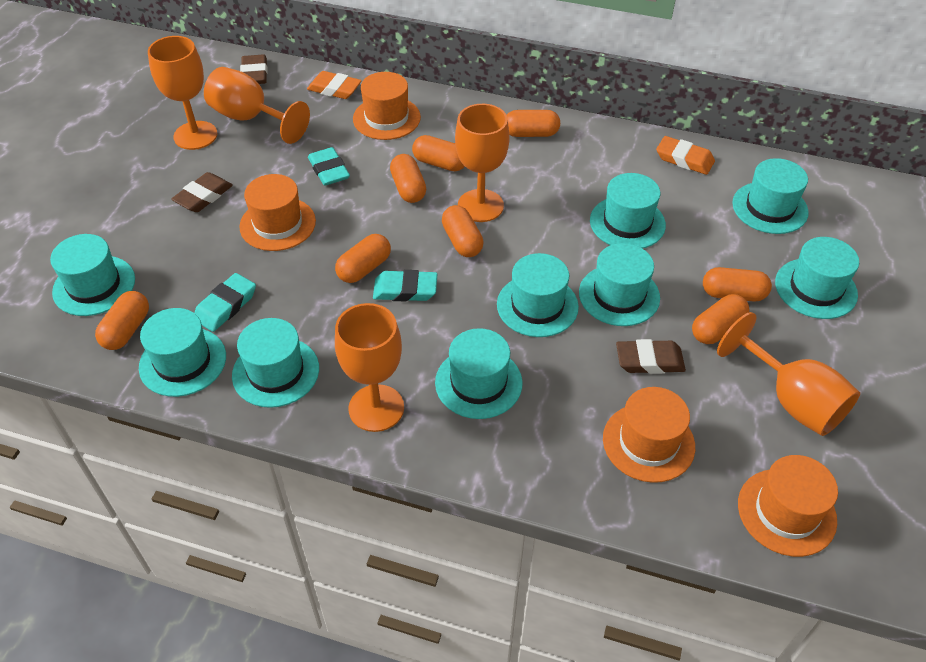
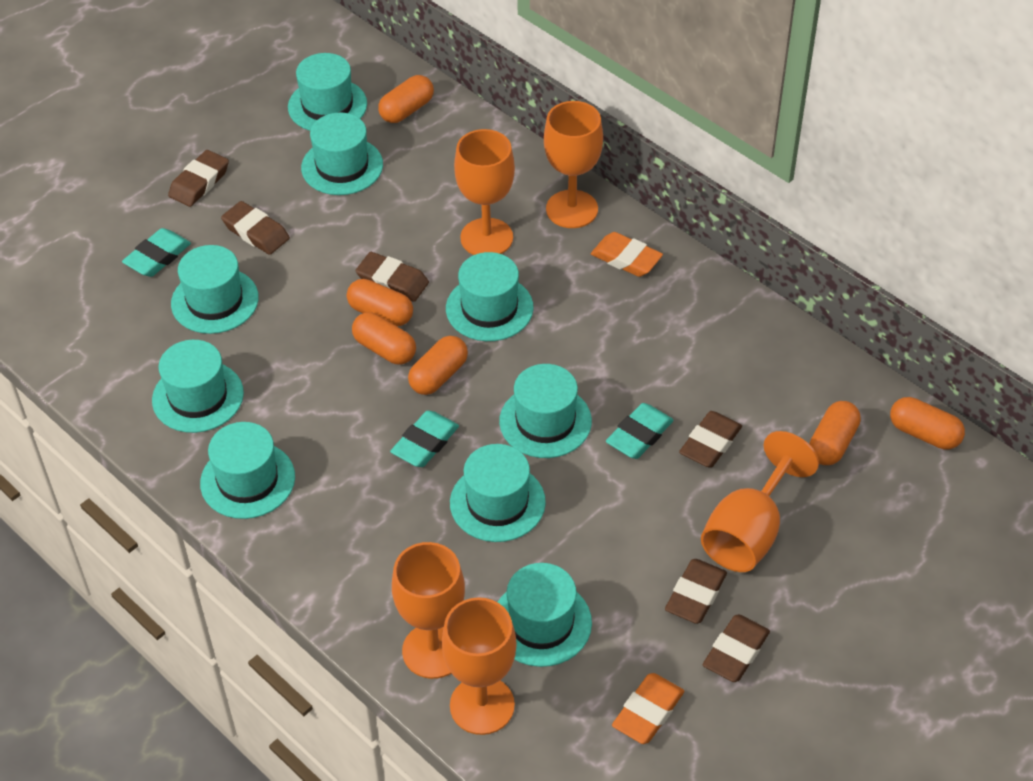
brown eraser: [171,172,233,212] [240,54,267,84] [616,339,686,374] = 3 -> [168,150,229,207] [221,201,290,255] [355,252,429,302] [665,559,727,624] [679,411,742,468] [703,614,770,682] = 6
orange capsule: [95,291,149,350] [335,234,391,283] [390,154,426,203] [412,135,465,171] [442,205,484,257] [507,110,560,137] [692,294,750,344] [703,267,772,301] = 8 -> [347,279,413,326] [352,312,416,364] [378,75,434,123] [408,336,468,395] [809,401,861,465] [890,397,965,450] = 6
orange hat: [239,174,316,251] [353,72,421,140] [603,387,695,483] [738,455,838,557] = 4 -> none = 0

